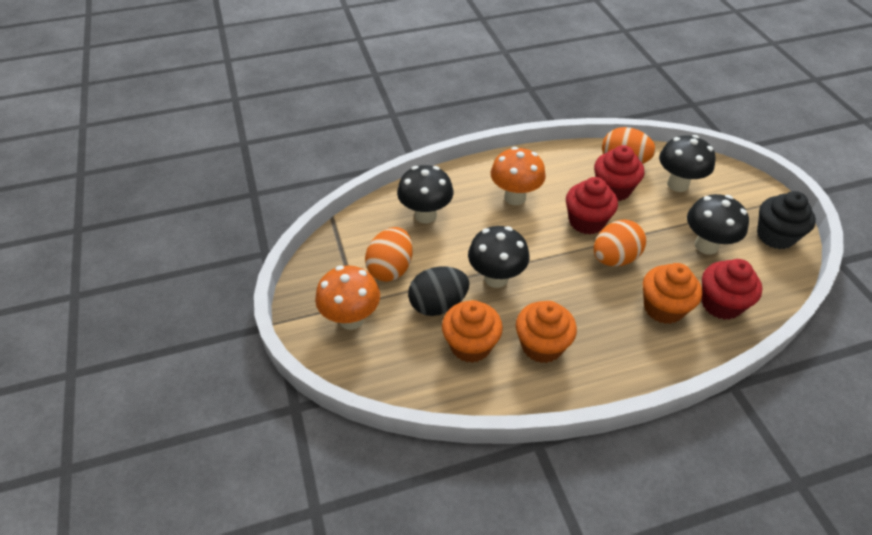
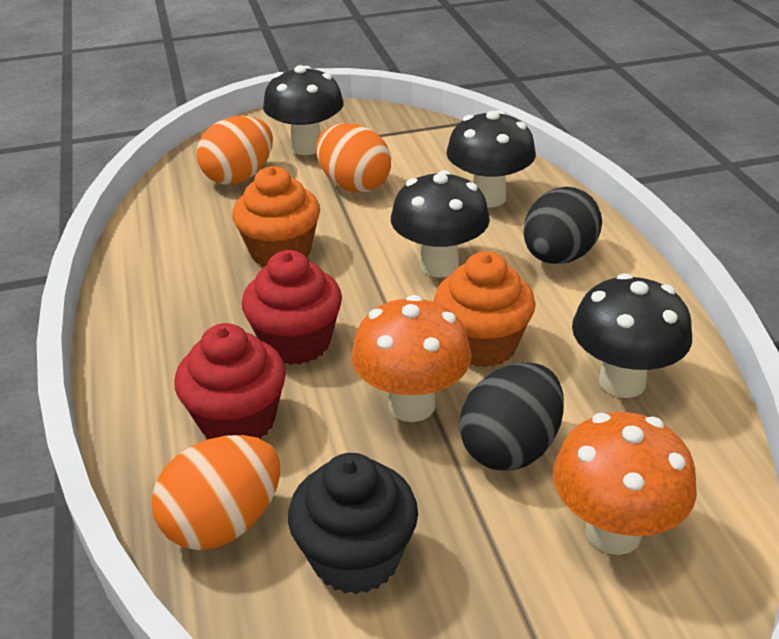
black egg: [408,267,469,316] = 1 -> [459,362,564,471] [523,187,602,264] = 2
orange cupcake: [442,300,503,363] [516,301,577,363] [642,263,702,324] = 3 -> [232,166,320,266] [434,251,536,367] = 2
red cupcake: [566,177,618,235] [594,145,644,201] [702,259,763,320] = 3 -> [174,323,286,439] [242,250,342,365] = 2

